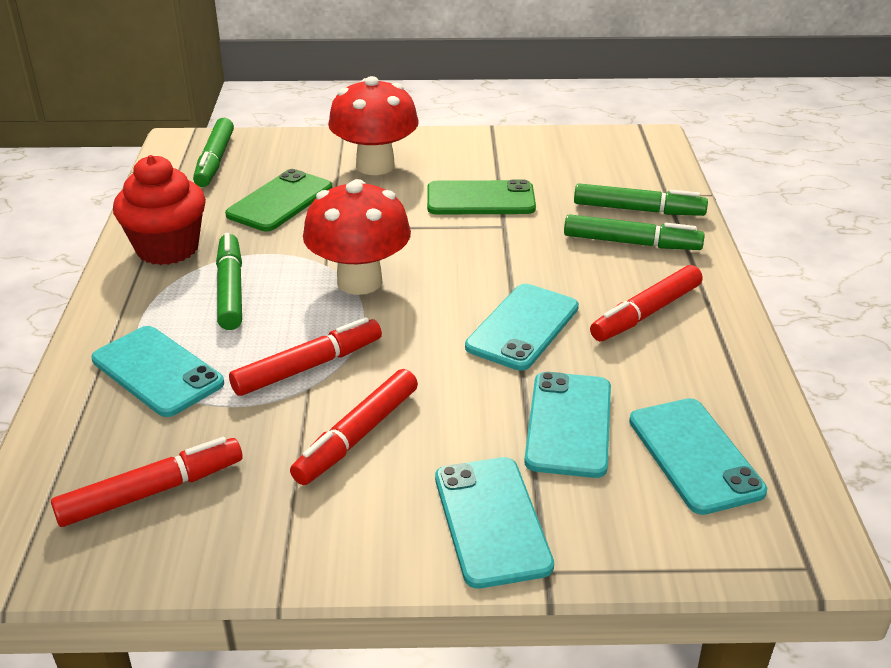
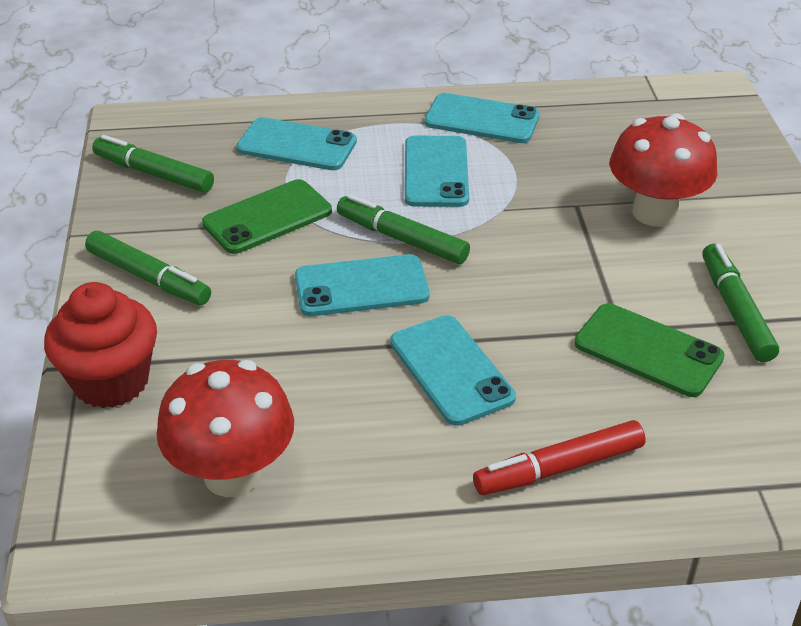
red marker: [51,437,242,527] [229,317,382,396] [290,369,418,485] [590,265,703,341] = 4 -> [473,420,646,495] = 1

